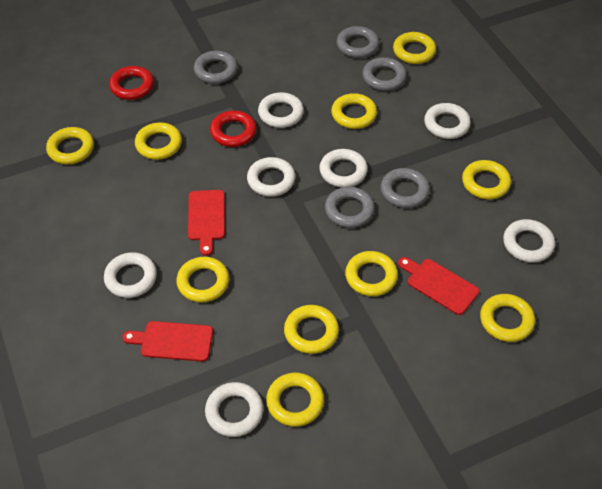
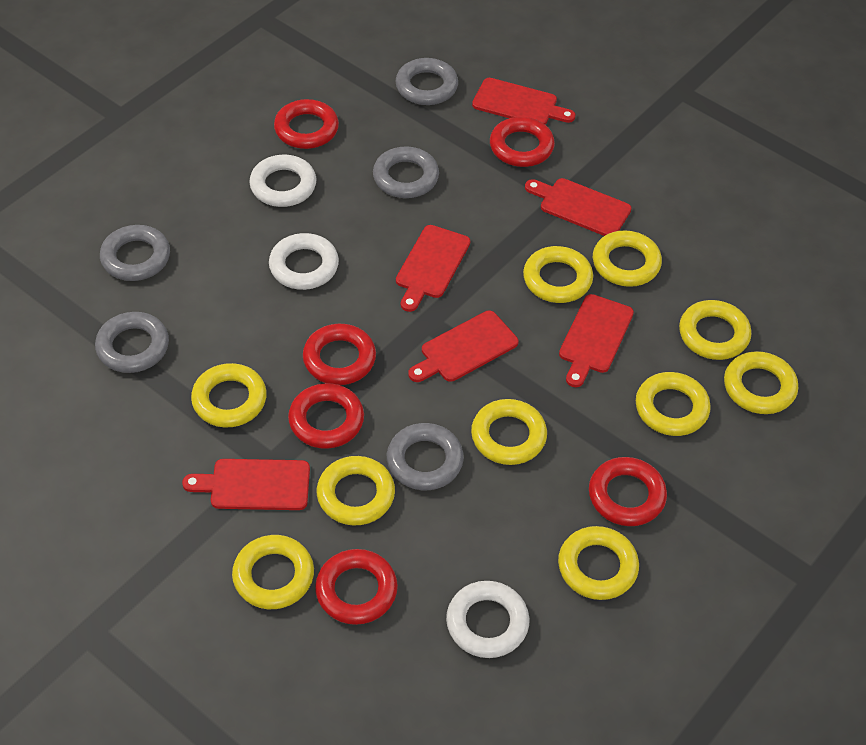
red cutting board: [122,321,213,362] [188,190,225,256] [398,257,479,315] = 3 -> [182,459,310,510] [396,225,470,312] [408,311,519,382] [472,78,576,125] [525,178,632,236] [559,294,634,387] = 6
red ring: [109,66,154,100] [210,111,256,147] = 2 -> [274,99,339,149] [288,383,364,449] [303,324,376,385] [315,549,398,625] [490,117,555,167] [589,457,667,526] = 6
white ring: [104,252,157,298] [205,382,264,437] [247,157,296,197] [258,92,304,128] [319,149,368,187] [424,103,471,139] [503,219,555,263] = 7 -> [249,155,316,207] [269,233,339,290] [446,581,530,658] = 3

